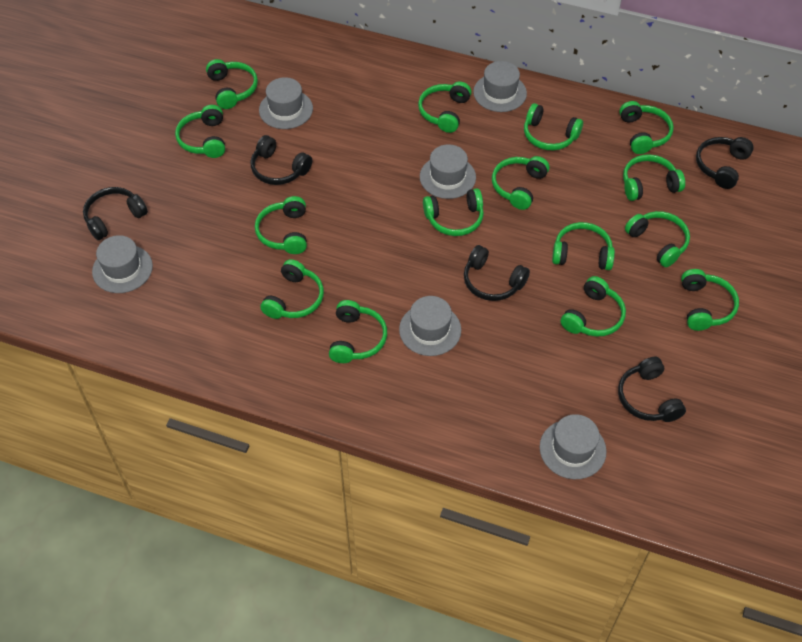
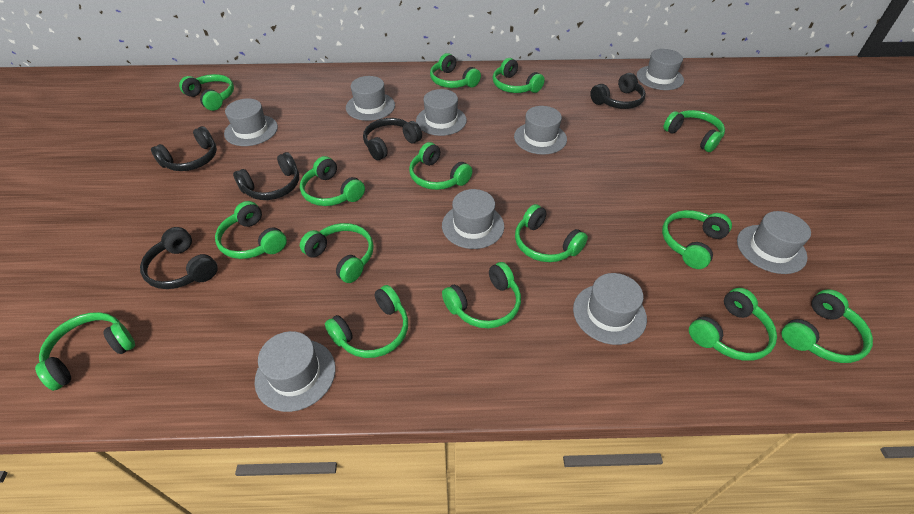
grey hat: [92,235,153,293] [259,77,313,129] [399,296,461,356] [420,144,476,199] [473,61,527,112] [540,414,607,479] = 6 -> [224,98,278,146] [255,331,336,412] [346,76,395,121] [416,89,467,136] [442,189,504,249] [514,106,567,155] [573,273,647,345] [637,49,684,90] [737,211,811,274] = 9

